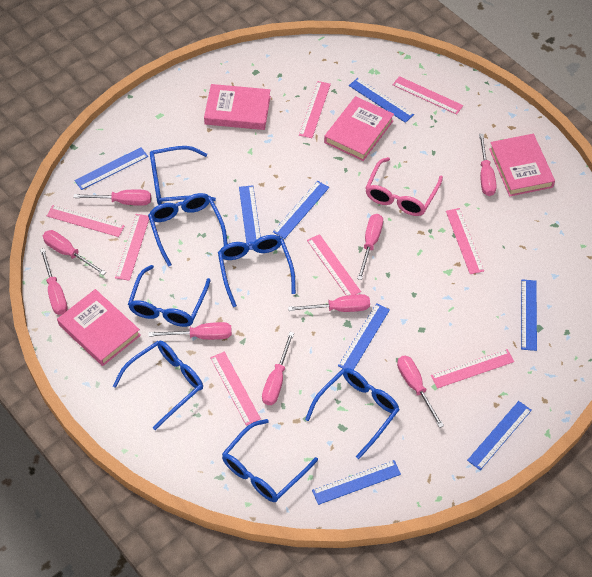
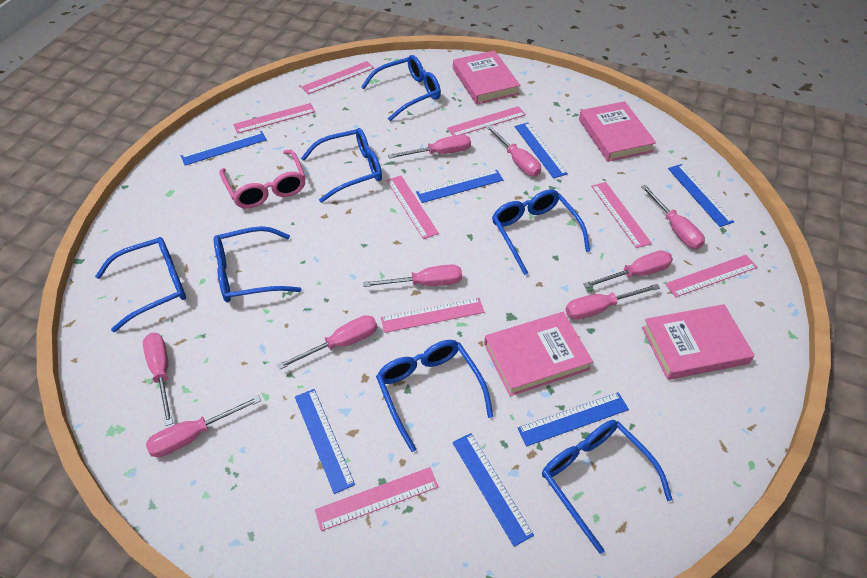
blue ruler: [74,147,148,190] [239,185,261,250] [273,181,329,239] [312,460,401,505] [338,303,390,370] [349,78,414,123] [467,401,532,470] [521,279,537,351] = 8 -> [181,131,267,166] [295,389,355,494] [416,170,503,203] [452,433,534,547] [515,122,568,178] [517,392,629,446] [668,164,734,227] = 7

